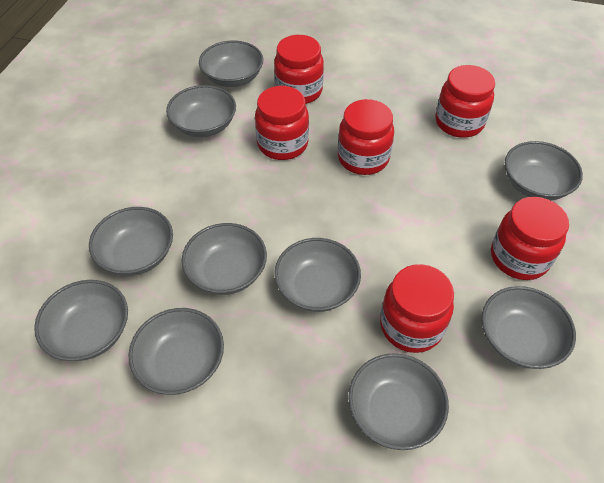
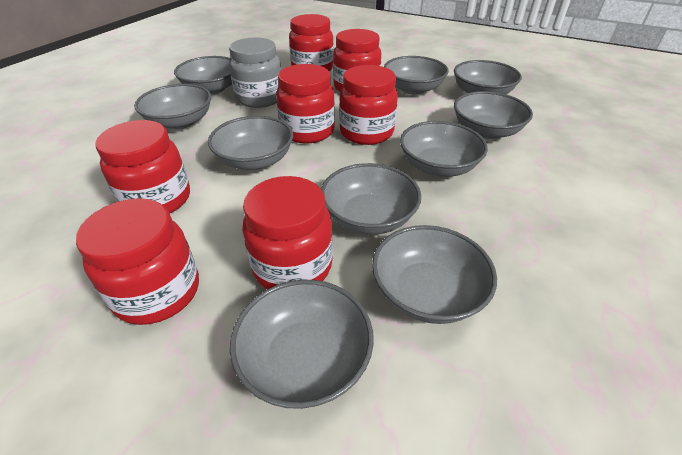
grey jar: none = 0 -> [229,37,281,108] = 1
red jar: [255,86,309,160] [274,35,324,104] [338,99,394,175] [380,264,454,353] [435,65,495,138] [491,197,569,280] = 6 -> [76,198,199,325] [95,120,190,213] [242,176,333,289] [276,64,335,143] [289,14,334,71] [333,29,381,92] [339,65,398,145] = 7

